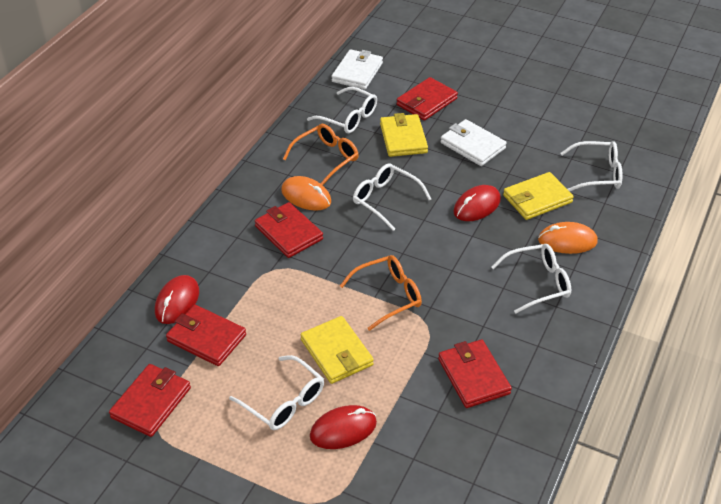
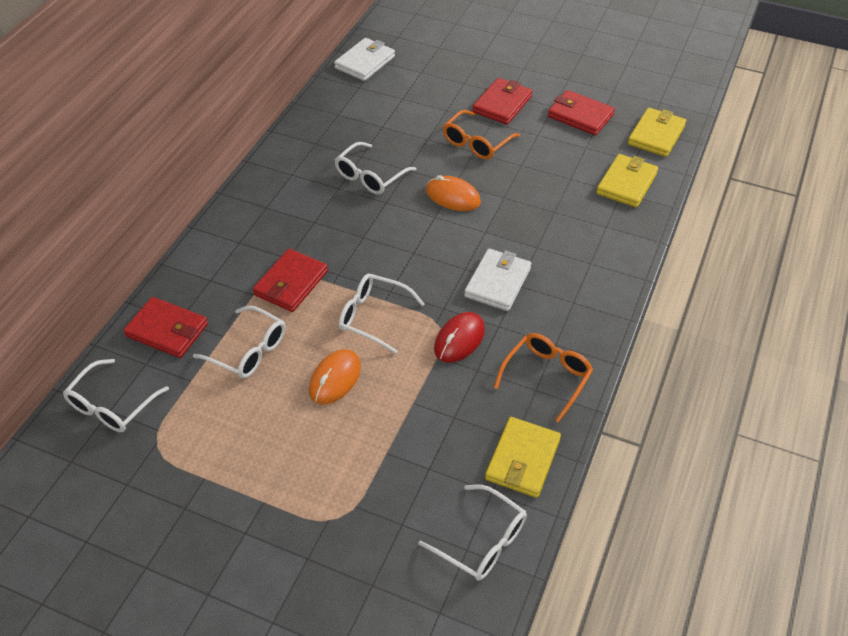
red mouse: [155,275,199,324] [310,405,377,449] [453,185,501,221] = 3 -> [434,312,485,362] = 1
red wallet: [109,364,191,437] [166,305,246,366] [255,202,323,258] [397,77,458,121] [438,339,512,408] = 5 -> [124,297,208,358] [253,249,328,312] [472,78,532,125] [548,90,615,135] = 4

